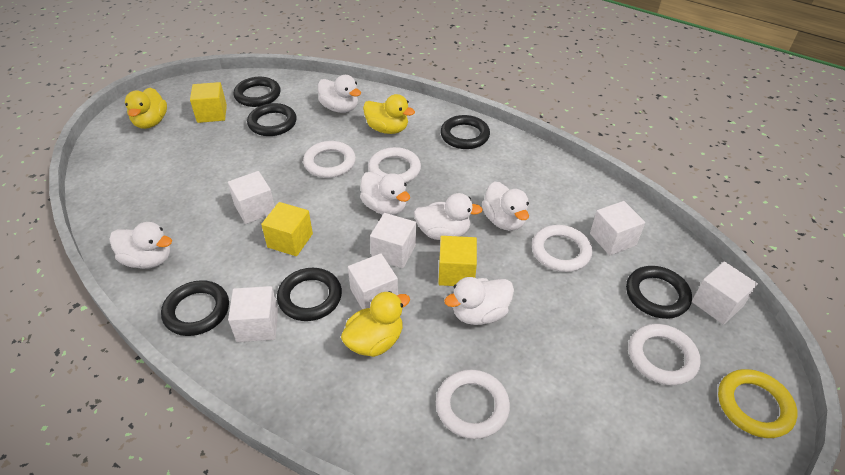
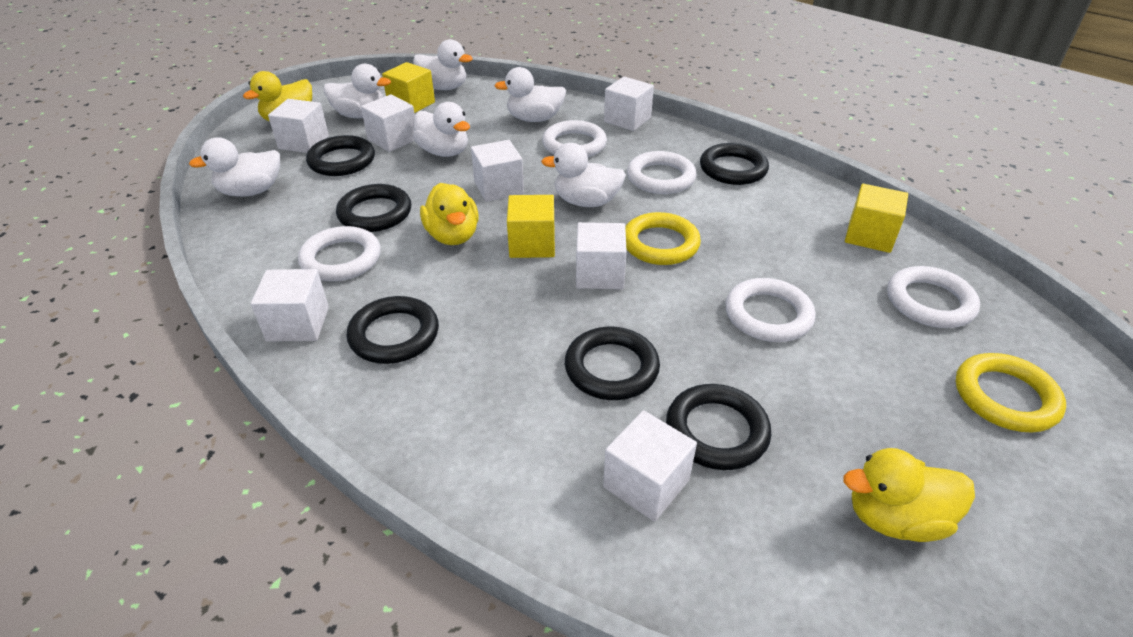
white cube: [228,171,275,224] [228,286,278,342] [348,253,398,309] [370,213,416,268] [590,201,645,255] [692,262,758,325] = 6 -> [251,269,329,342] [268,99,329,153] [361,94,415,152] [471,140,524,202] [576,222,627,289] [603,410,697,522] [604,77,654,131] = 7
yellow ring: [718,369,797,438] = 1 -> [625,212,701,265] [956,353,1066,433] = 2

